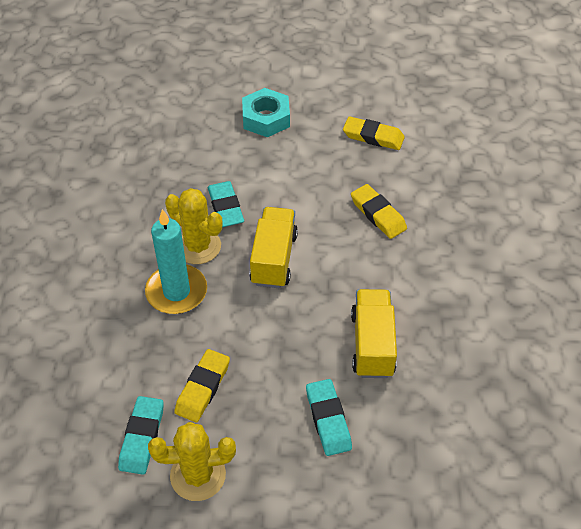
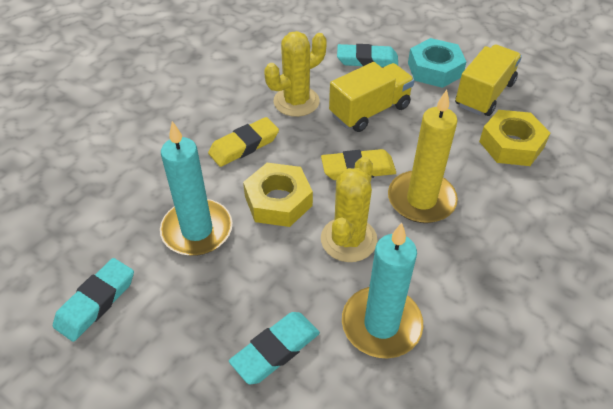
turquoise candle: [145,209,207,314] = 1 -> [160,121,233,256] [342,223,423,358] = 2
yellow candle: none = 0 -> [388,90,458,223] = 1
yellow eraser: [174,349,230,422] [343,116,405,150] [351,184,407,239] = 3 -> [208,117,279,167] [321,149,396,180] = 2
yellow nut: none = 0 -> [243,163,313,227] [479,110,550,166] = 2

